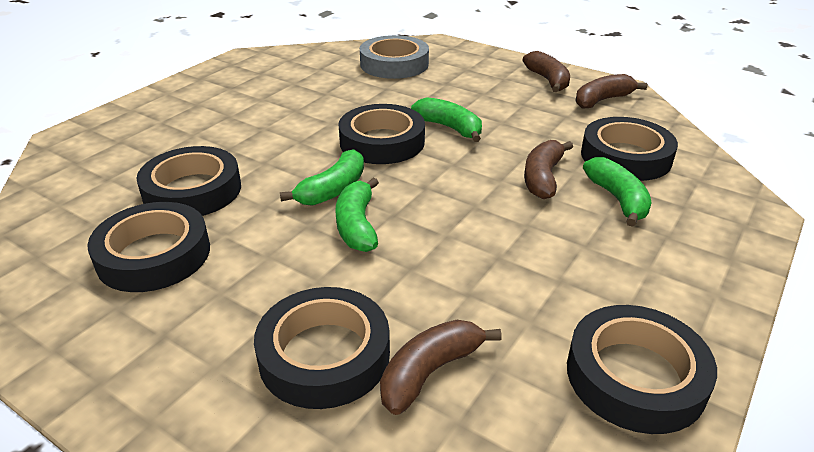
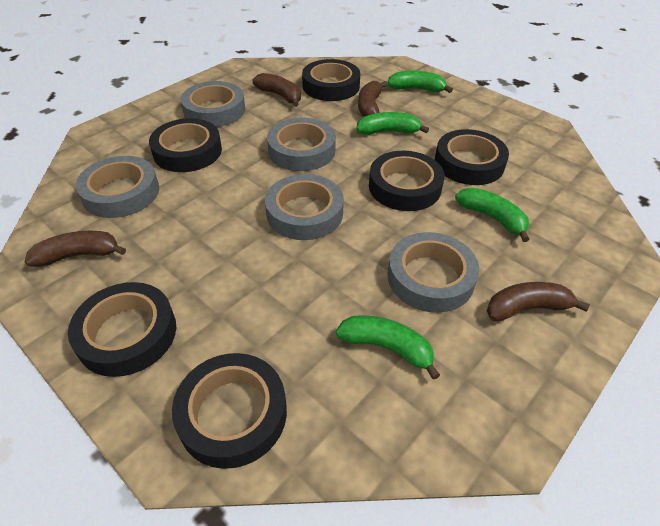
grey tape: [360,35,429,79] = 1 -> [76,156,159,218] [181,81,245,127] [265,174,344,240] [267,118,336,171] [387,232,479,313] = 5

